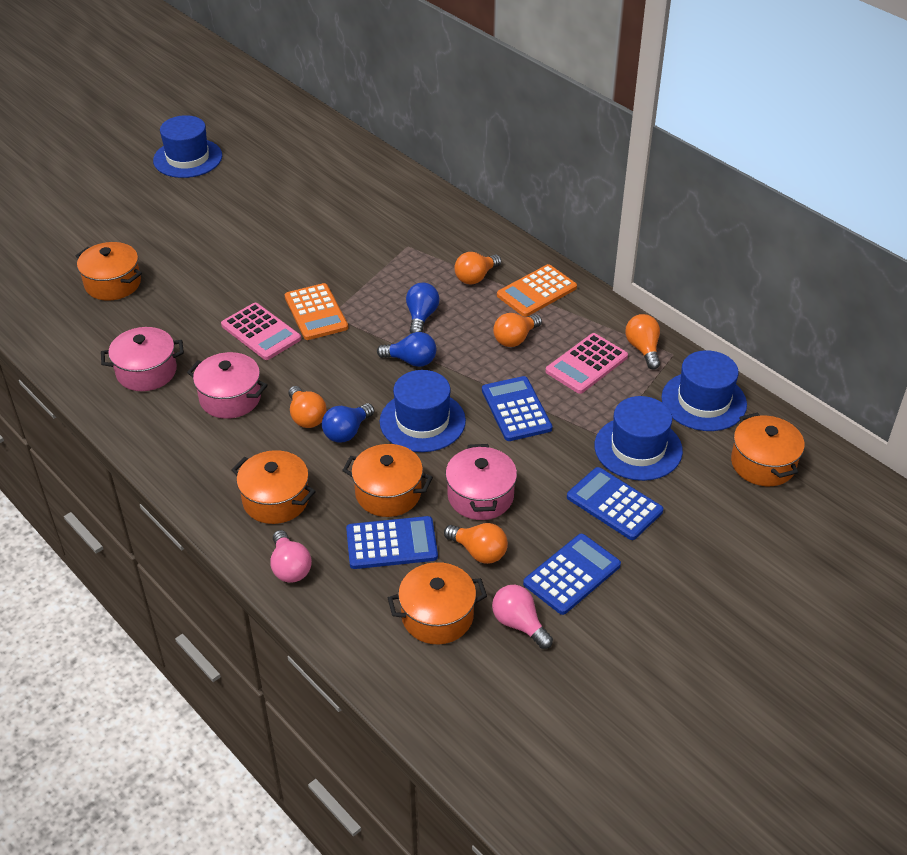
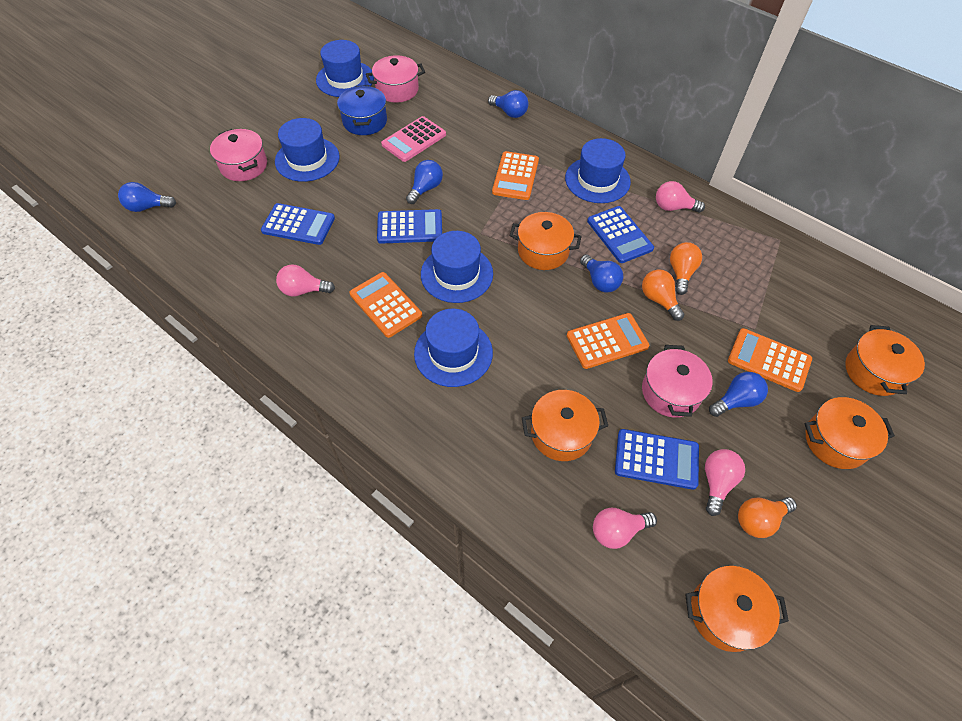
blue hat: [153,115,222,178] [380,370,466,452] [594,396,683,481] [661,350,747,431] = 4 -> [275,118,340,182] [316,40,374,97] [414,309,493,387] [421,231,493,303] [565,138,631,203] = 5
blue light bulb: [322,403,374,443] [377,332,436,367] [406,283,440,334] = 3 -> [118,182,176,212] [406,160,443,204] [488,90,529,118] [580,254,623,293] [709,372,768,417] = 5
blue pot: none = 0 -> [337,85,387,135] = 1
orange calculator: [285,283,348,340] [497,264,577,317] = 2 -> [349,272,422,338] [492,151,539,200] [567,313,649,369] [728,328,812,392] = 4
orange light bulb: [288,386,327,428] [444,523,508,564] [454,252,501,285] [493,313,542,347] [625,314,660,370] = 5 -> [642,269,685,321] [670,242,702,295] [738,497,797,538] = 3
pink calculator: [221,303,301,360] [546,333,628,394] = 2 -> [381,116,446,162] = 1
pink light bulb: [270,530,312,582] [492,585,553,649] = 2 -> [276,264,335,297] [593,508,657,549] [656,181,705,213] [705,449,745,516] = 4

